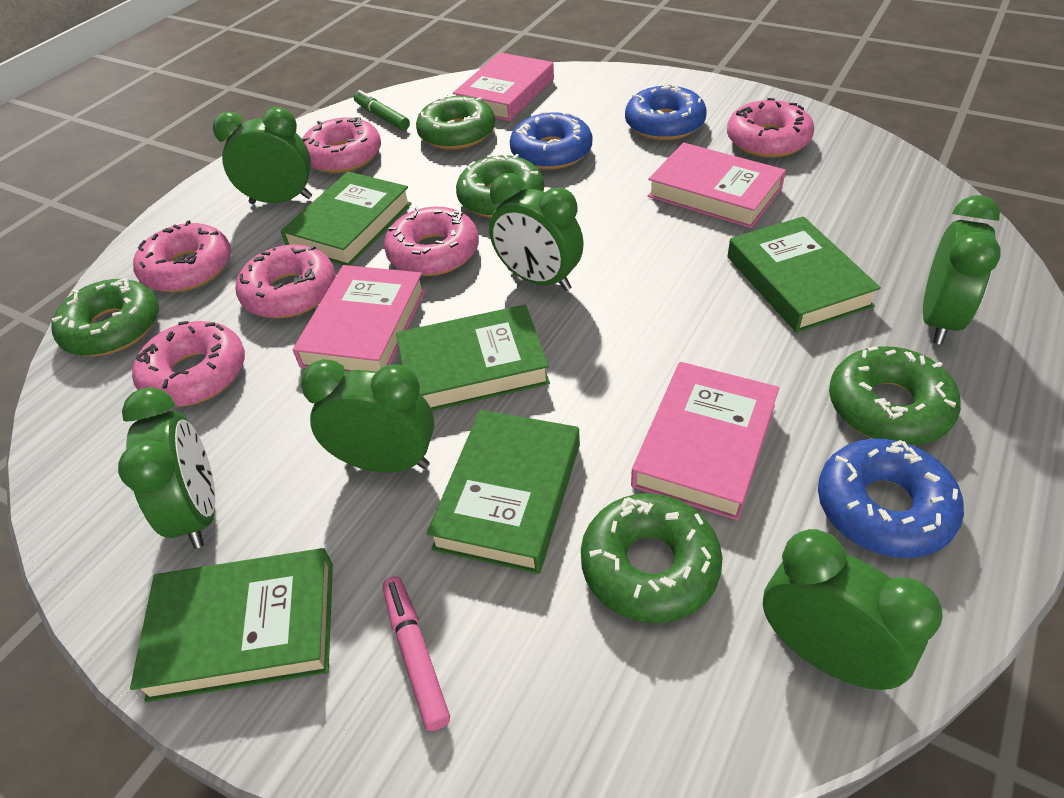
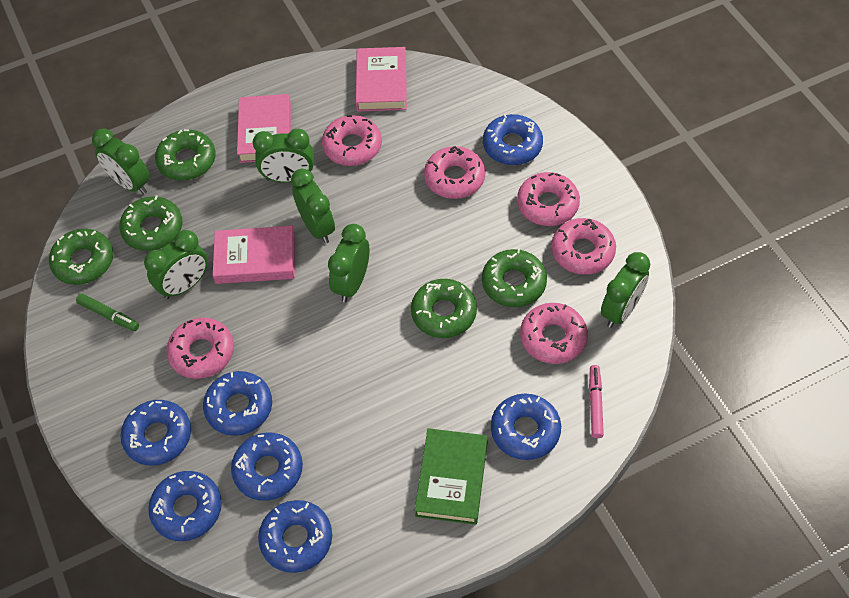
blue donut: [510,111,592,170] [625,83,707,140] [818,439,964,558] = 3 -> [120,400,191,466] [148,471,222,541] [203,371,272,436] [231,433,303,501] [258,500,332,573] [483,114,543,165] [491,394,561,460] = 7
green book: [130,548,333,702] [281,172,412,266] [396,304,550,411] [427,410,580,574] [727,216,881,333] = 5 -> [415,428,488,525] = 1
pink book: [293,265,426,372] [453,52,554,121] [631,362,779,520] [648,142,786,228] = 4 -> [213,226,295,284] [237,94,291,163] [356,47,407,111] = 3

